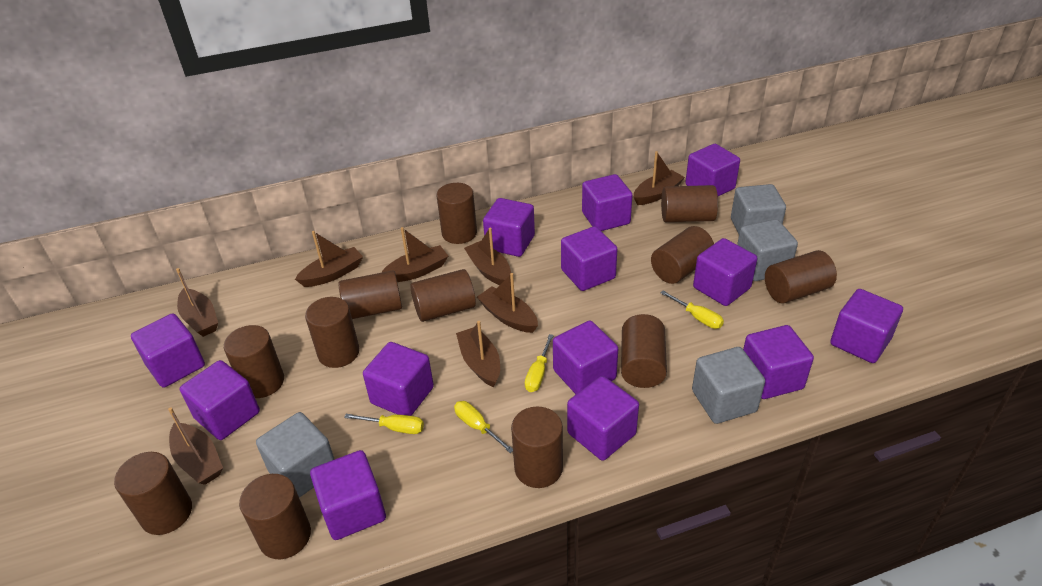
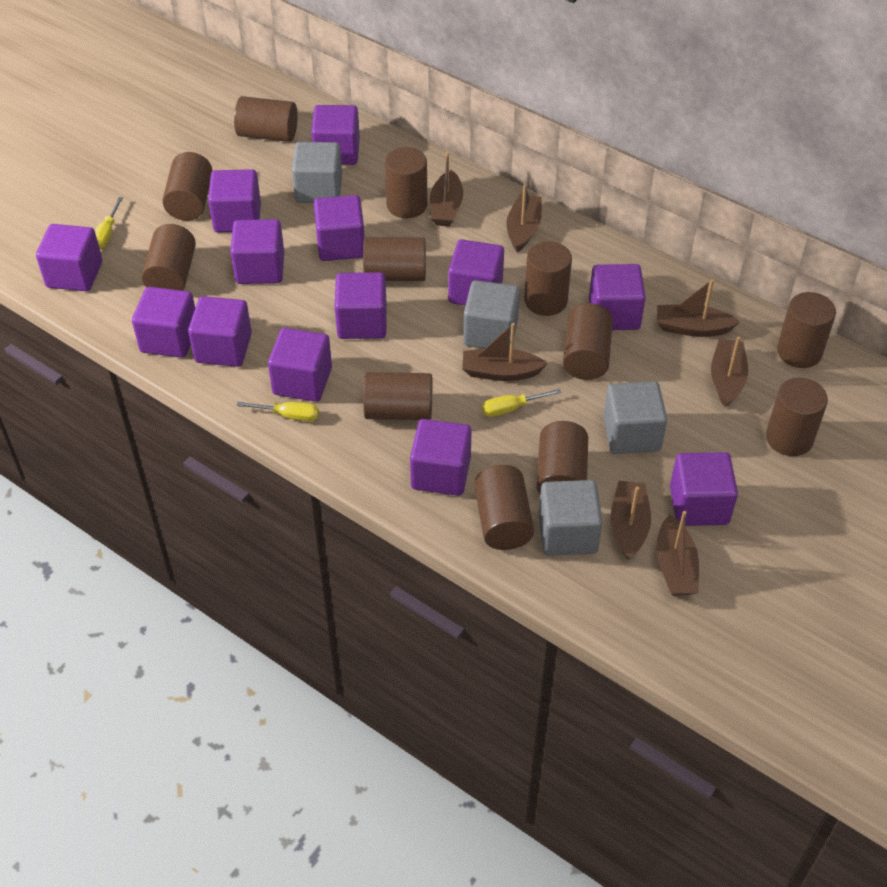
brown boat: [168,408,223,485] [176,268,218,337] [295,231,363,287] [381,227,448,282] [456,321,500,387] [464,227,511,285] [477,273,538,333] [634,151,685,205] = 8 -> [430,151,463,227] [462,323,548,381] [506,184,542,252] [611,481,651,560] [656,511,699,596] [657,279,740,337] [711,336,748,408] = 7
yellow screwdriver: [344,414,424,434] [454,401,513,453] [525,334,554,392] [660,291,724,329] = 4 -> [95,197,123,249] [236,402,319,421] [482,389,562,417] = 3

